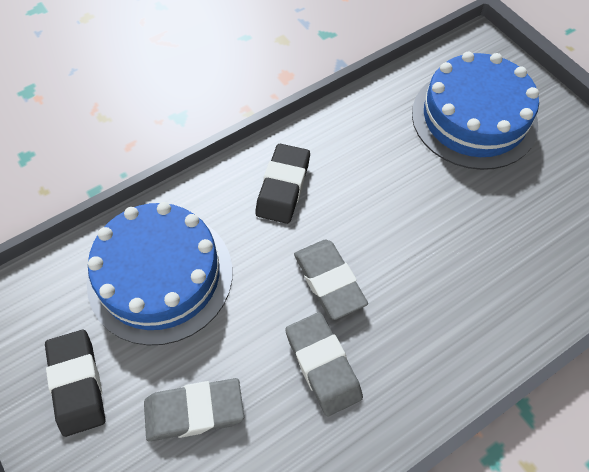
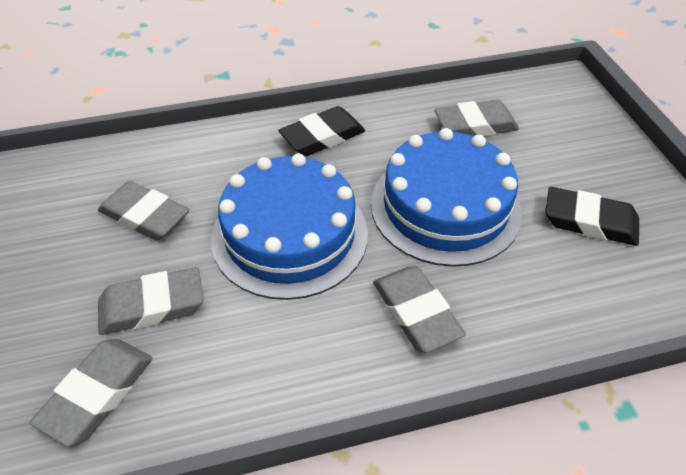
grey eraser: [144,378,244,442] [285,312,363,416] [294,239,368,320] = 3 -> [30,339,153,446] [98,181,189,241] [98,267,204,335] [373,266,466,353] [434,100,519,137] = 5

